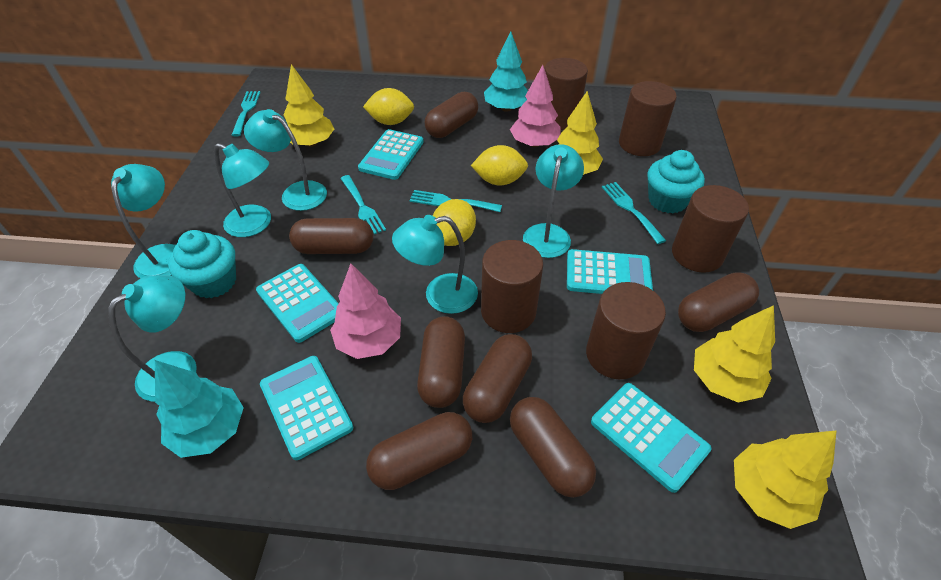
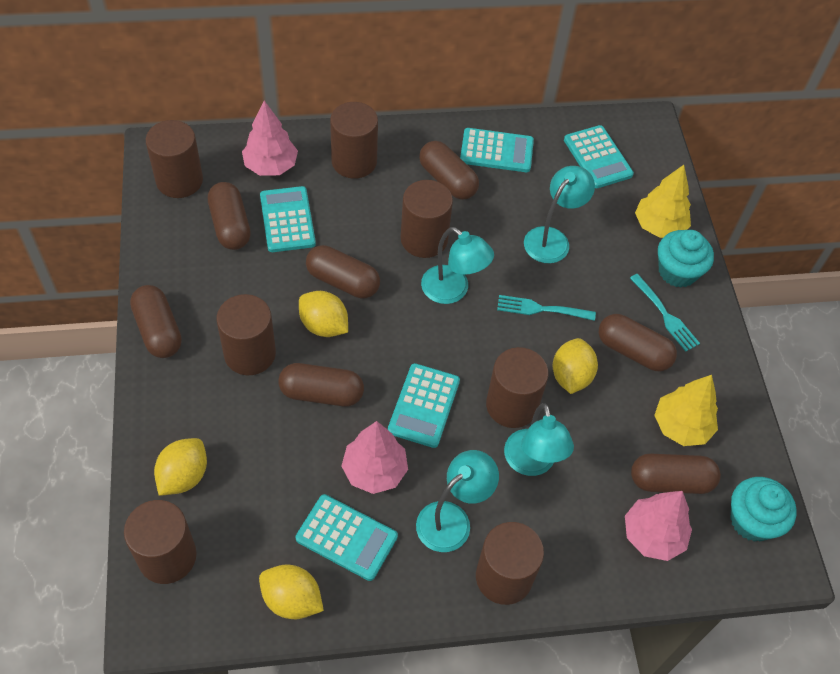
brown cylinder: [481,240,543,333] [545,58,588,130] [586,282,666,379] [619,81,677,156] [672,185,749,273] = 5 -> [124,500,197,584] [146,120,203,198] [216,294,276,375] [330,102,378,179] [401,180,453,258] [476,522,544,605] [486,347,549,428] = 7
pink tree: [330,264,401,359] [510,65,561,147] = 2 -> [242,101,298,176] [341,421,408,494] [625,491,692,561] = 3
turquoise fork: [232,91,261,136] [340,175,386,234] [409,190,502,212] [602,182,666,244] = 4 -> [497,295,596,321] [630,274,700,351] = 2
turquoise lamp: [108,275,197,402] [111,164,176,278] [214,143,271,237] [244,109,327,211] [392,215,478,314] [523,144,584,258] = 6 -> [416,450,499,552] [421,227,494,304] [504,403,574,476] [524,166,595,263] = 4
turquoise tree: [155,360,244,458] [484,32,528,112] = 2 -> none = 0
yellow lemon: [363,88,414,125] [433,199,476,246] [471,145,528,186] = 3 -> [154,438,207,496] [259,565,324,619] [299,291,348,337] [553,338,598,394] = 4
yellow tree: [284,64,334,147] [557,91,603,175] [694,305,775,402] [734,430,837,529] = 4 -> [635,165,691,238] [654,375,718,446] = 2

